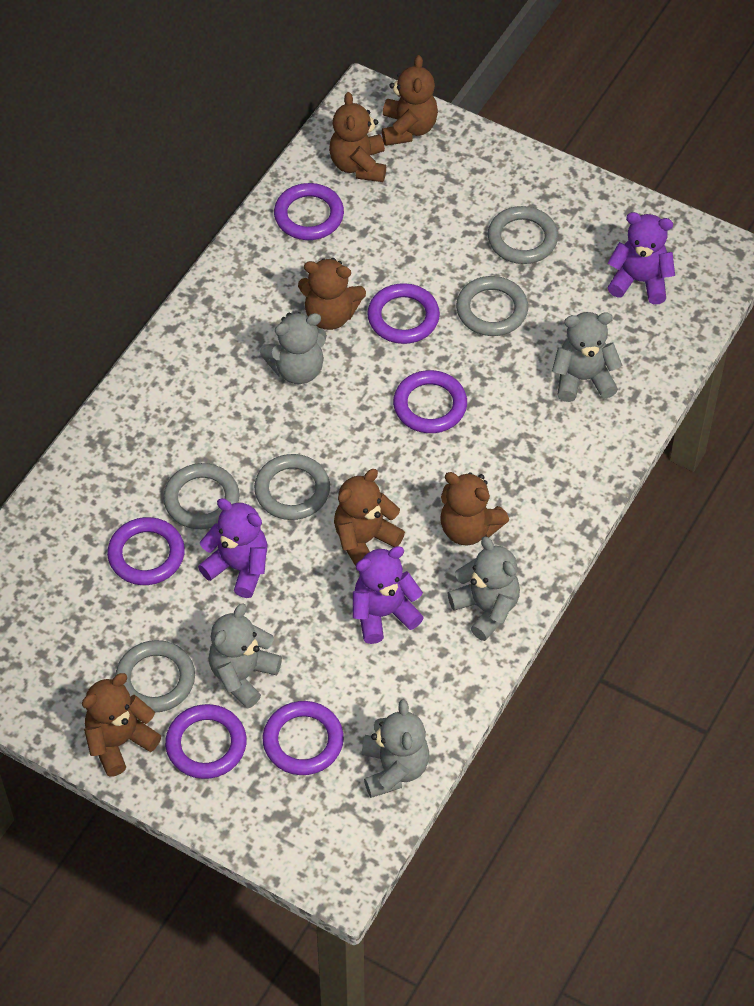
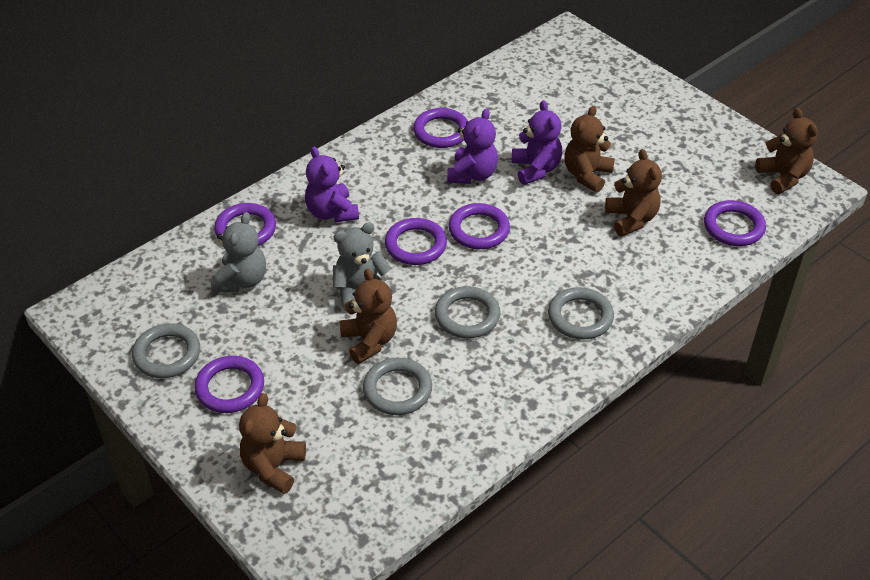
brown teddy bear: [82,673,161,777] [298,258,366,330] [329,92,386,182] [334,469,405,566] [382,55,438,146] [440,472,509,545] = 6 -> [239,393,306,494] [339,268,397,364] [564,106,615,193] [605,149,662,236] [755,108,818,194] = 5
grey ring: [115,640,195,712] [163,463,240,529] [254,454,330,520] [456,276,528,336] [488,206,558,264] = 5 -> [132,323,200,378] [363,358,432,415] [435,286,500,338] [548,287,614,340] = 4
grey teddy bear: [209,603,282,709] [260,312,327,384] [362,699,429,798] [448,536,520,641] [552,312,622,402] = 5 -> [211,212,266,292] [333,222,393,311] = 2

